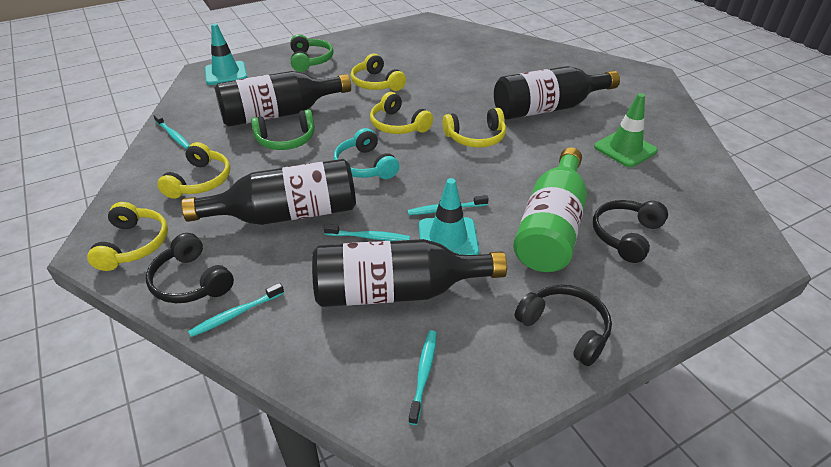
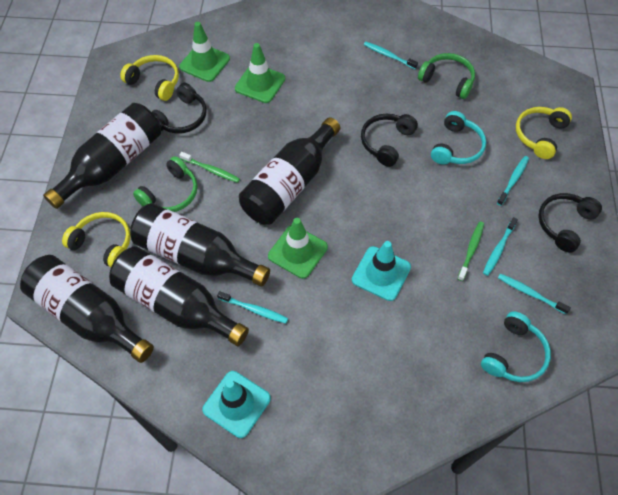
black bottle: [181,159,356,225] [215,71,351,127] [312,239,507,307] [494,66,620,119] = 4 -> [20,255,154,363] [43,103,161,209] [109,246,249,346] [130,203,270,287] [239,117,340,225] = 5
green bottle: [513,147,587,272] = 1 -> none = 0
green toothbrush: none = 0 -> [179,152,240,183] [458,222,484,281] = 2
green traffic cone: [594,93,658,167] = 1 -> [179,22,230,82] [235,43,285,103] [268,218,328,279] = 3
turquoise headphones: [334,128,399,179] = 1 -> [431,111,486,165] [481,311,551,382] = 2
yellow headphones: [87,202,168,271] [157,142,230,199] [351,54,406,91] [370,92,433,134] [443,108,506,148] = 5 -> [62,212,131,268] [120,55,179,101] [516,107,572,159] = 3

